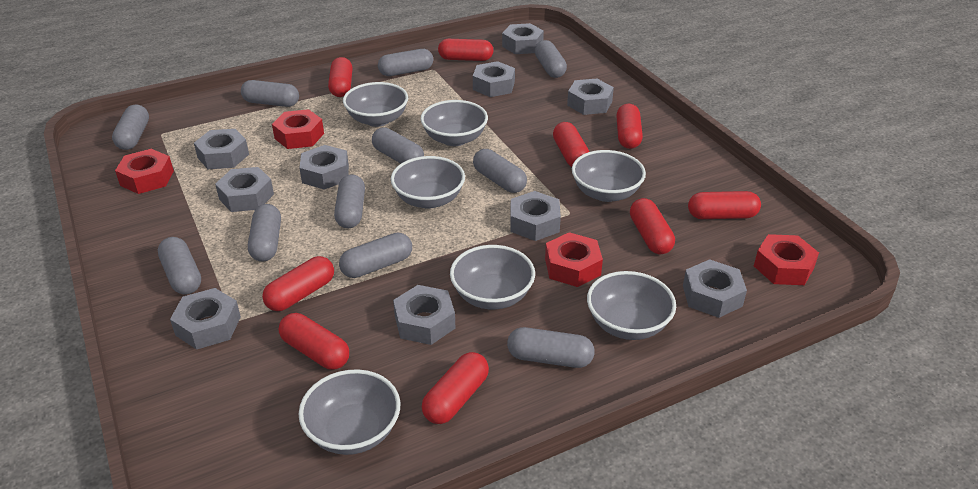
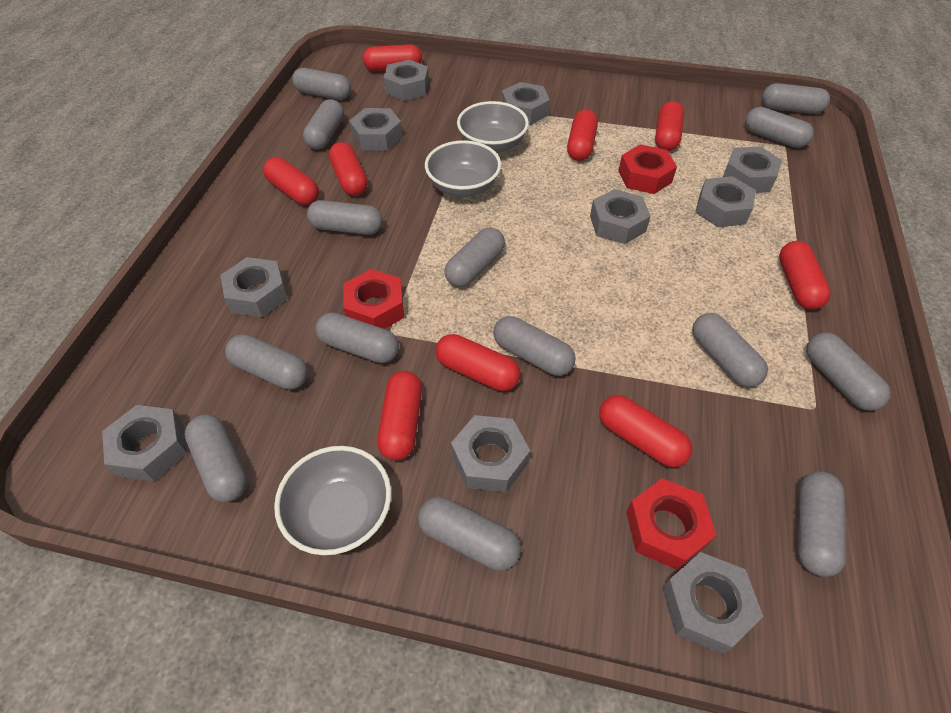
grey bowl: [299,369,400,455] [343,82,408,127] [391,156,465,209] [420,100,488,146] [450,245,535,310] [572,150,646,202] [587,271,676,340] = 7 -> [274,446,391,555] [425,140,501,197] [457,101,529,153] = 3
grey capsule: [112,104,149,150] [158,237,201,294] [241,80,299,107] [248,204,281,261] [334,174,365,228] [339,232,412,278] [372,127,424,163] [378,49,433,76] [473,149,527,193] [507,327,595,368] [535,40,567,78] = 11 -> [185,415,248,502] [225,334,308,390] [292,68,351,100] [303,99,344,149] [307,200,383,235] [315,312,399,363] [418,497,521,571] [444,227,505,287] [493,316,575,376] [692,313,768,387] [745,107,814,148] [762,83,830,114] [798,471,846,577] [806,333,891,411] = 14
red nut: [115,149,174,194] [272,109,324,149] [545,232,603,287] [754,234,819,285] = 4 -> [343,269,404,329] [618,144,677,194] [626,478,716,570] = 3

